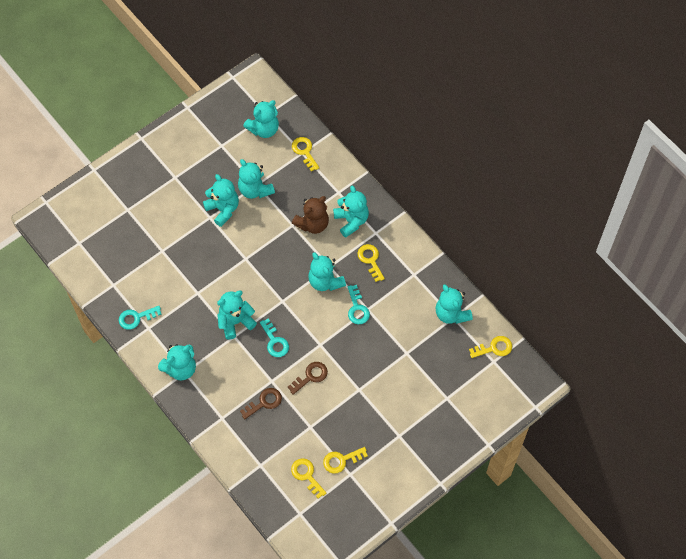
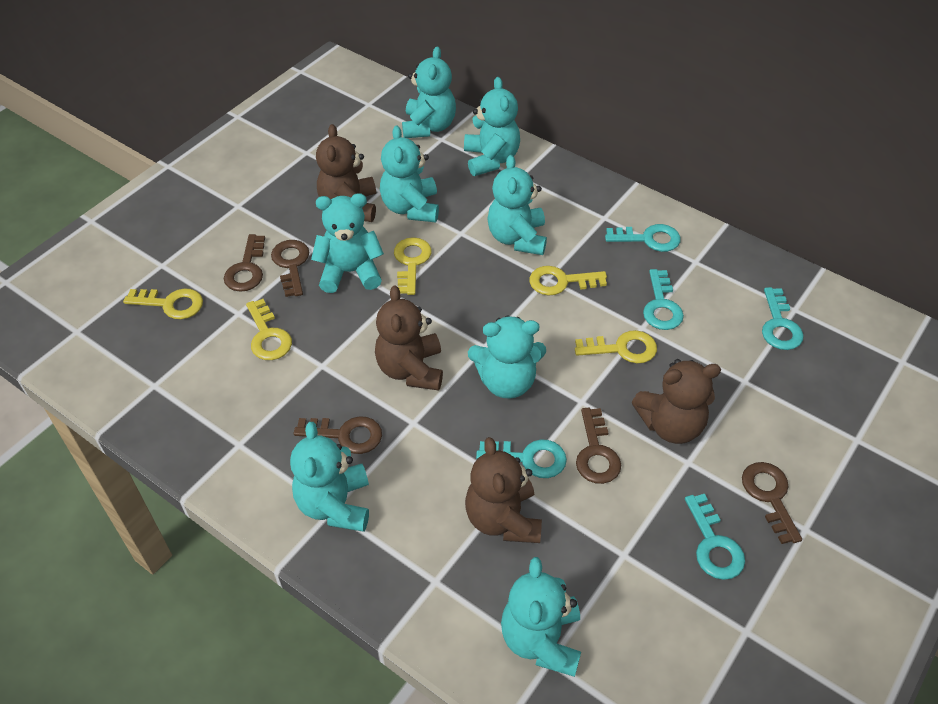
brown key: [240,388,282,419] [288,362,328,395] = 2 -> [224,234,265,292] [271,240,310,297] [294,416,382,454] [576,408,621,484] [742,462,802,544] = 5
brown teddy bear: [292,196,329,234] = 1 -> [316,124,376,222] [375,285,443,391] [465,437,542,543] [632,359,721,444] = 4
turquoise key: [119,306,161,330] [260,319,289,357] [347,285,370,324] = 3 -> [476,439,567,478] [605,224,681,252] [643,269,684,330] [685,494,745,580] [762,287,804,350] = 5

